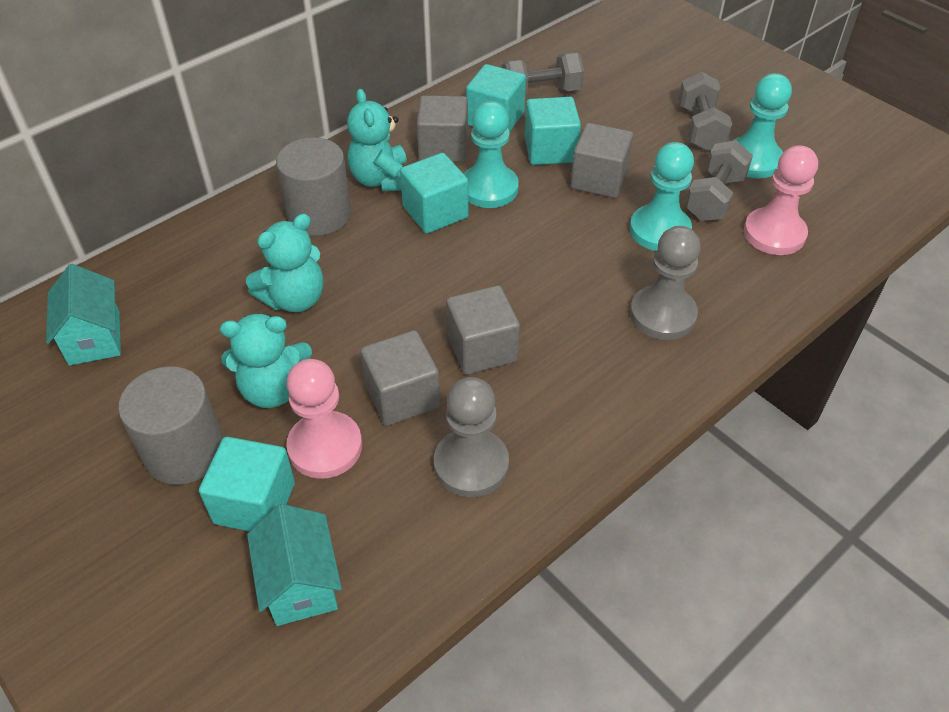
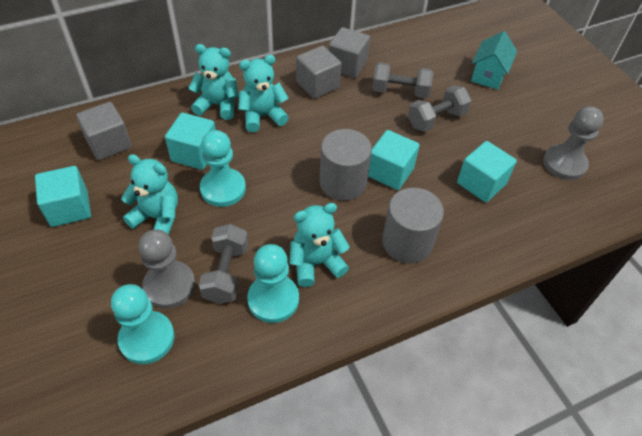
grey cube: [360,330,440,426] [417,95,468,162] [446,285,520,375] [570,123,633,198] = 4 -> [76,102,132,160] [296,46,342,99] [328,27,370,78] = 3
pink pawn: [286,359,362,479] [744,145,818,255] = 2 -> none = 0
turquoise house: [46,264,121,366] [247,504,342,626] = 2 -> [471,31,517,90] = 1
turquoise teddy bear: [220,313,312,408] [246,214,323,312] [347,89,407,191] = 3 -> [121,154,178,235] [188,44,239,120] [238,55,289,132] [289,203,350,287] = 4

